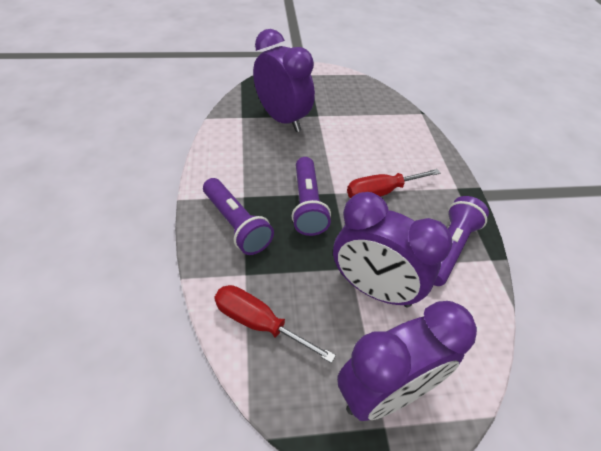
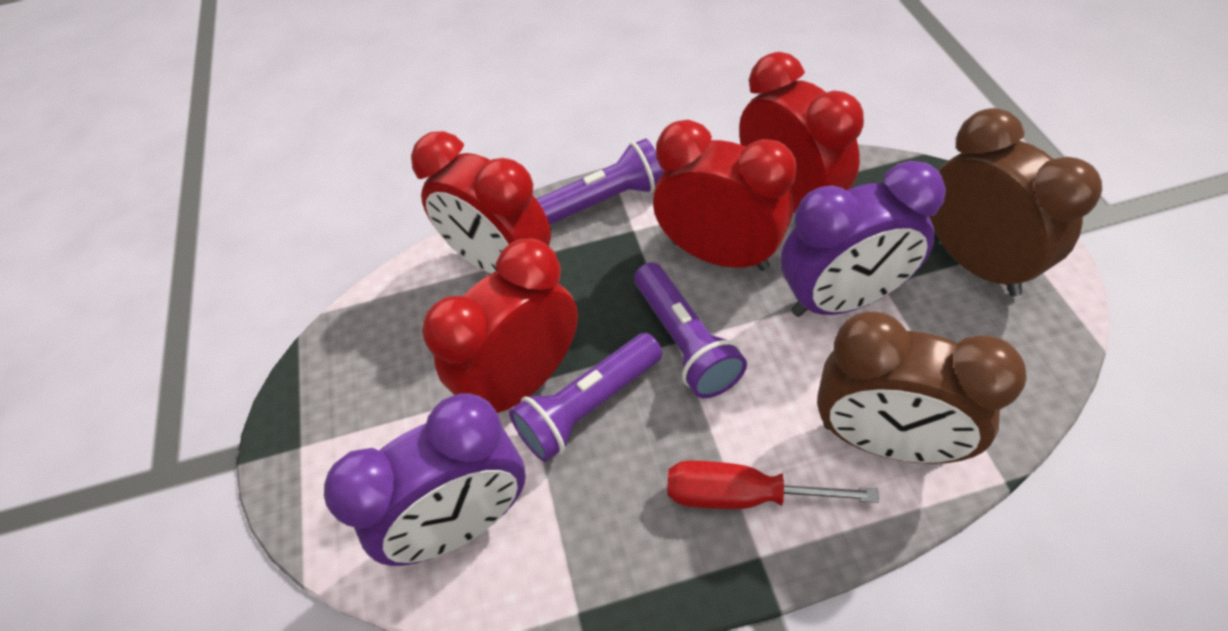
brown clock: none = 0 -> [817,311,1027,464] [930,108,1102,296] = 2
purple clock: [253,29,315,132] [333,192,452,307] [337,301,477,421] = 3 -> [324,393,526,566] [781,161,946,317] = 2
red clock: none = 0 -> [411,131,551,274] [422,238,578,413] [653,120,797,271] [739,52,864,213] = 4
red screwdriver: [214,285,336,363] [347,169,440,198] = 2 -> [667,461,879,509] = 1

